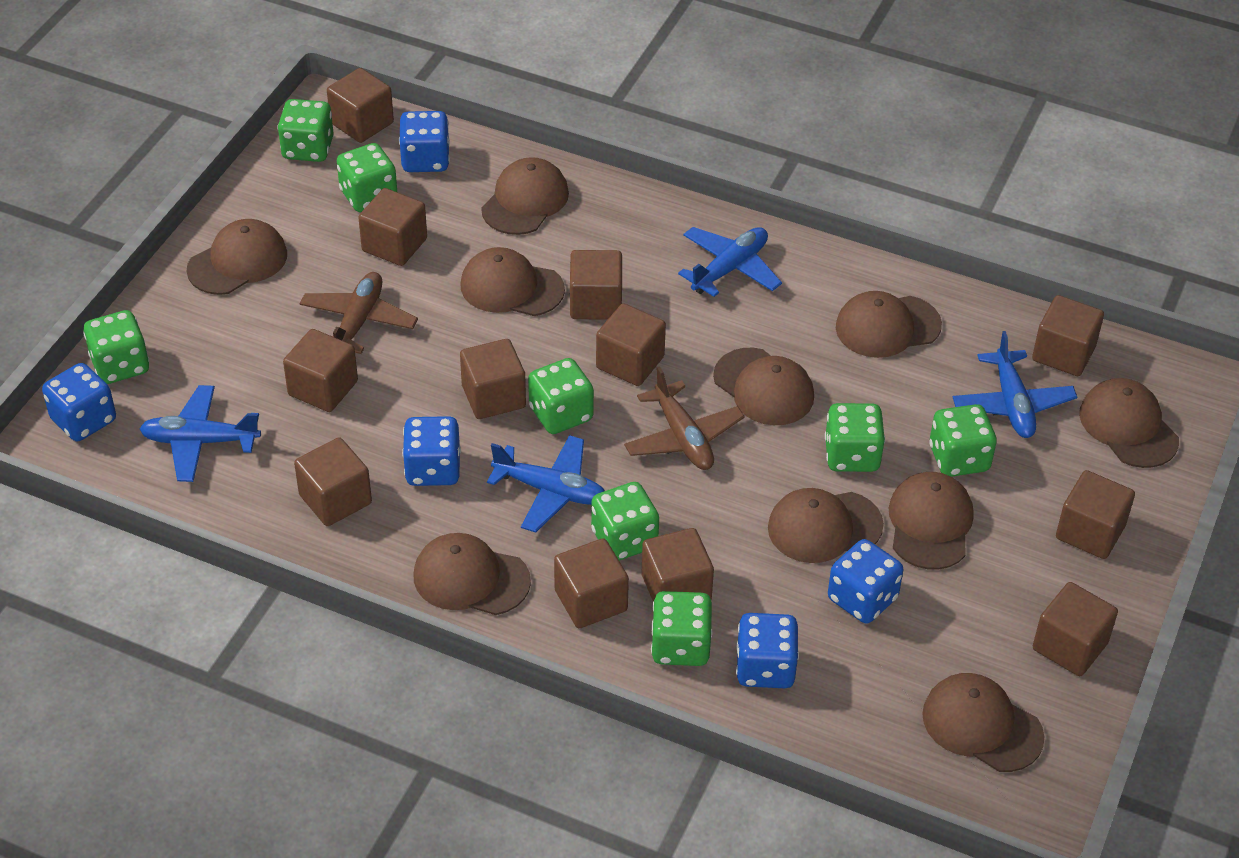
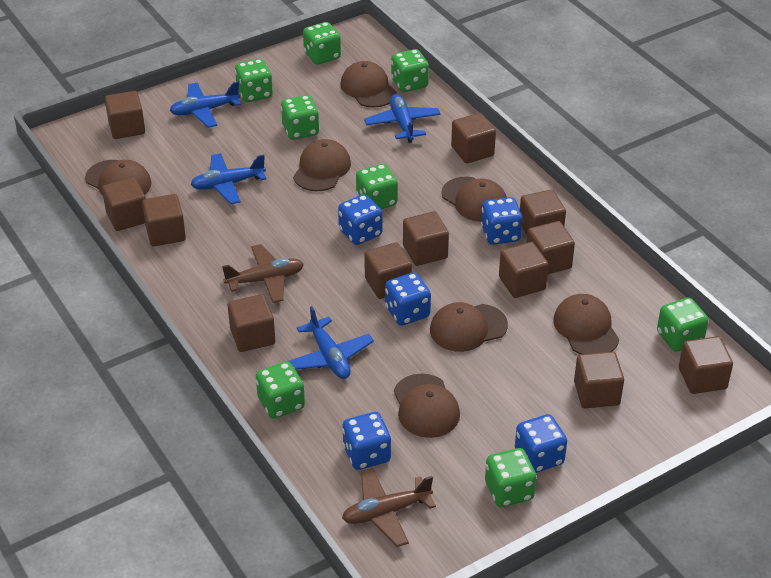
brown cap: [187,219,287,295] [413,533,531,615] [460,247,565,316] [481,157,569,235] [713,348,814,425] [768,488,884,563] [836,291,942,358] [889,472,974,570] [922,673,1045,772] [1079,378,1179,468] = 10 -> [85,160,152,196] [293,139,351,191] [340,61,397,108] [394,373,460,438] [430,302,508,352] [441,177,507,222] [553,294,619,354] = 7

